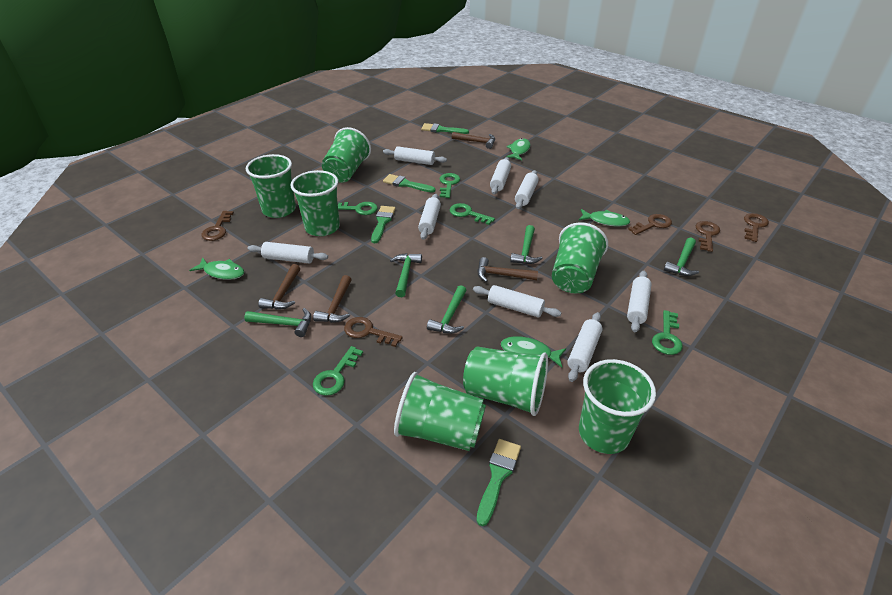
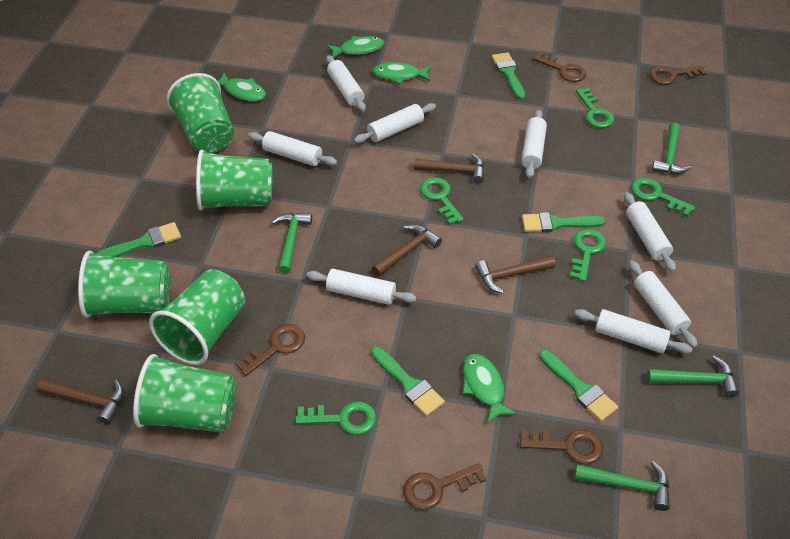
green brush: [371,206,396,243] [383,174,436,193] [421,123,469,134] [476,439,521,526] = 4 -> [96,222,181,257] [371,347,445,416] [492,52,525,100] [522,212,606,232] [539,350,618,422] = 5
green cup: [246,154,296,218] [291,170,340,236] [322,127,371,183] [394,372,486,451] [463,347,548,416] [552,222,608,293] [579,359,656,454] = 7 -> [78,251,171,318] [133,354,237,433] [149,269,245,365] [166,73,234,153] [196,150,273,211] = 5
green hammer: [244,308,311,337] [390,253,422,297] [427,285,467,334] [510,225,543,264] [664,238,699,276] = 5 -> [271,213,312,274] [574,461,670,511] [647,356,739,398] [652,123,691,174] = 4

